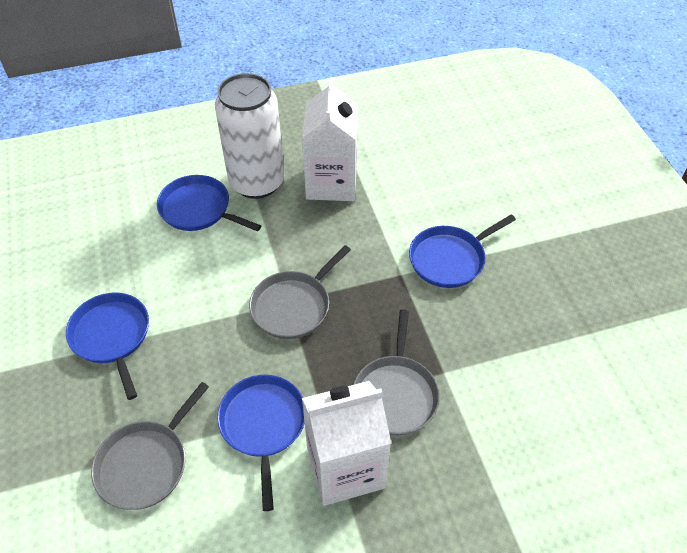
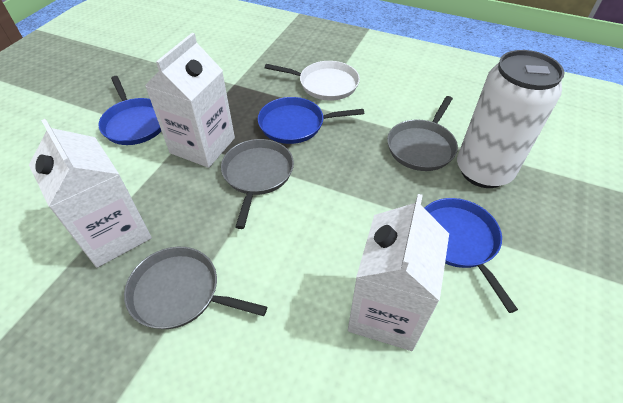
blue pan: [66,293,149,400] [157,175,261,232] [217,375,305,511] [409,214,516,288] = 4 -> [98,76,161,145] [258,97,364,144] [424,198,518,313] = 3
white carton: [302,77,358,201] [302,381,391,506] = 2 -> [29,119,152,268] [145,33,235,168] [348,194,449,351] = 3
white pan: none = 0 -> [265,61,360,101] = 1

